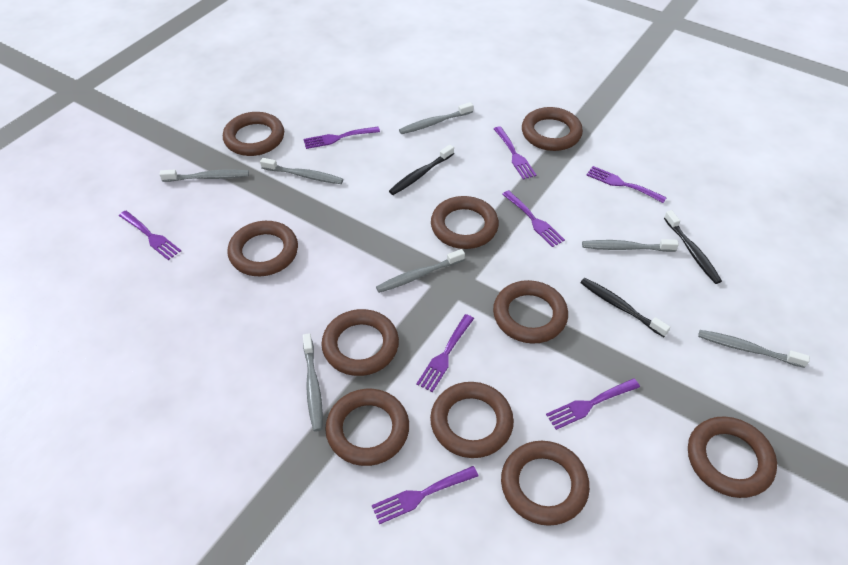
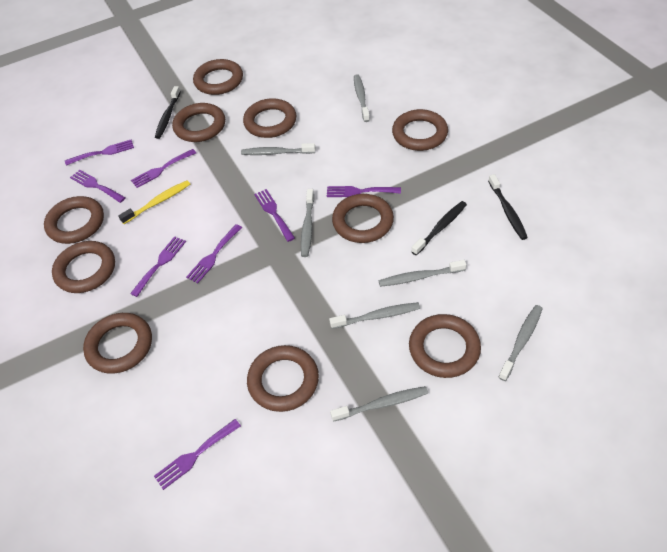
yellow toothbrush: none = 0 -> [118,180,190,224] = 1

